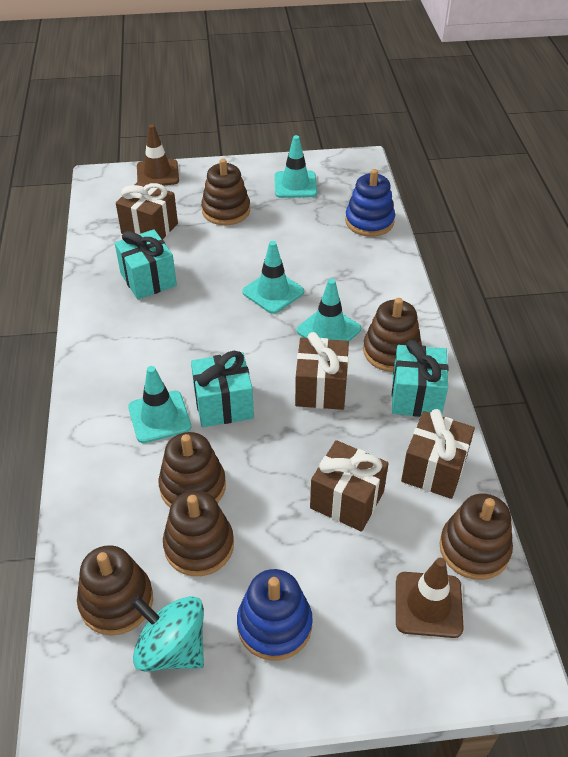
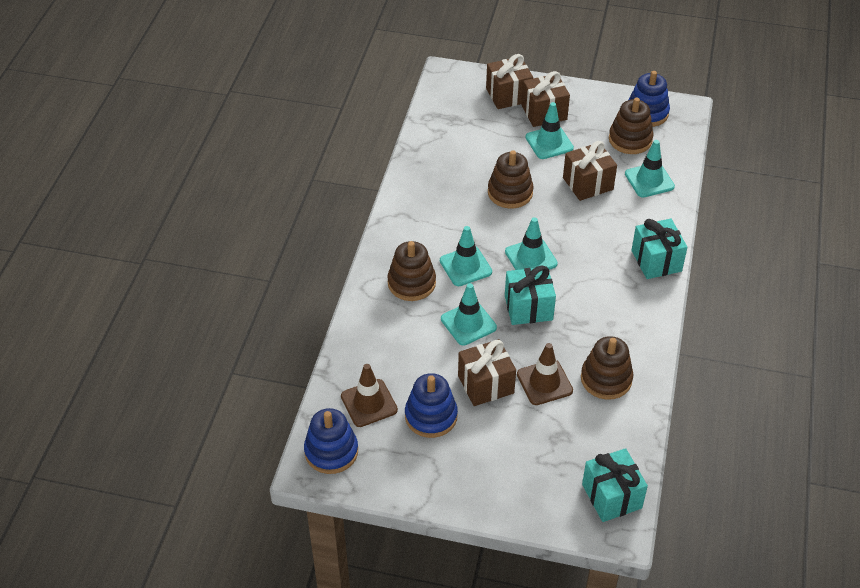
blue stacking toy: [237,569,313,661] [345,169,395,237] = 2 -> [304,408,358,474] [405,373,458,438] [628,71,670,127] = 3
brown stacking toy: [77,545,153,636] [158,432,226,507] [163,490,234,576] [201,158,250,225] [363,298,422,372] [439,494,513,580] = 6 -> [387,241,436,301] [488,150,533,209] [581,336,633,400] [609,97,653,154] = 4
turquoise spinning top: [131,596,204,672] = 1 -> none = 0
turquoise traffic cone: [128,366,191,443] [242,241,304,314] [274,135,317,198] [297,279,361,341] = 4 -> [440,226,492,286] [441,283,497,346] [505,217,558,270] [525,102,574,159] [625,140,675,198] = 5

